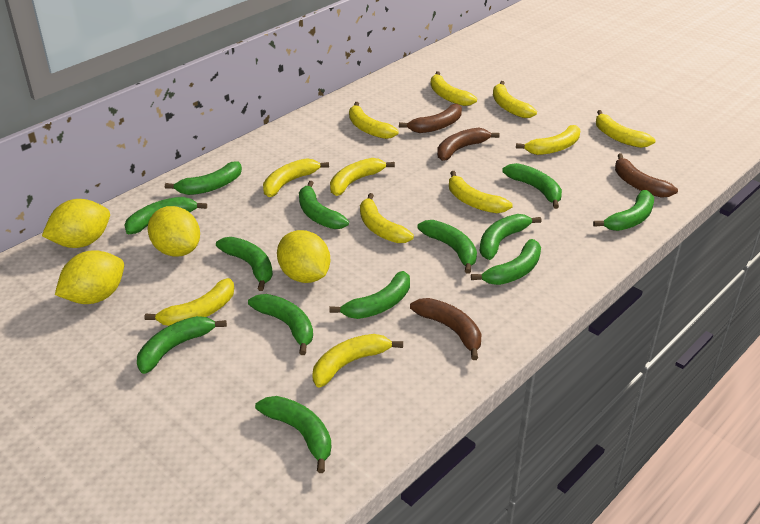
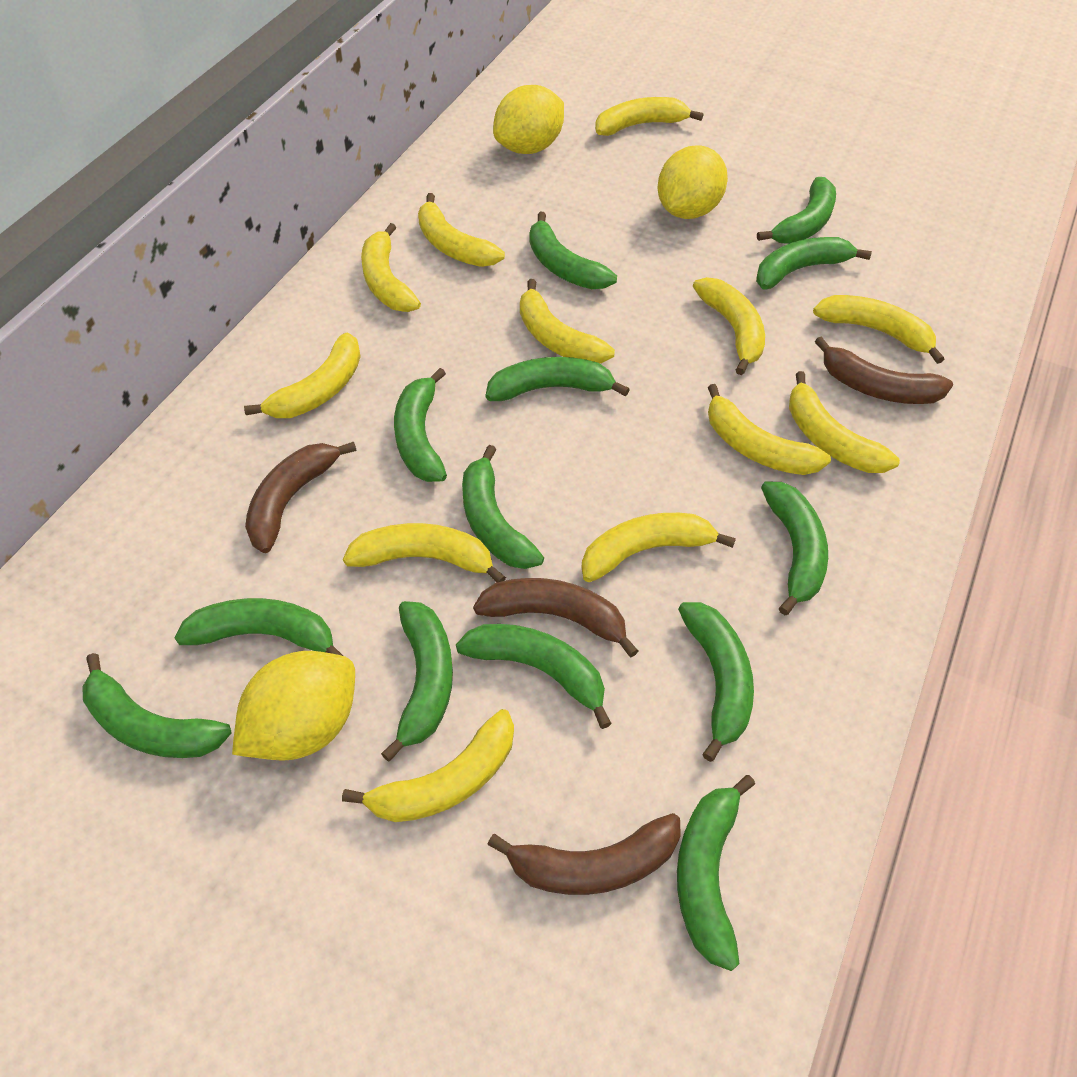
yellow banana: [144,278,234,326] [263,158,329,197] [312,334,403,388] [330,158,395,196] [349,102,399,139] [360,193,414,243] [430,71,477,106] [449,171,513,213] [493,81,537,118] [516,125,580,155] [596,110,655,148] = 11 -> [244,333,361,418] [342,709,514,822] [343,523,506,583] [361,223,421,312] [418,193,505,267] [520,279,615,364] [581,513,736,582] [595,97,703,136] [693,277,765,375] [708,384,831,475] [789,371,900,473] [813,295,944,364] = 12
yellow lemon: [42,199,110,248] [55,250,124,304] [148,206,200,257] [277,230,330,283] = 4 -> [232,651,355,761] [493,85,564,154] [658,145,728,219] = 3

